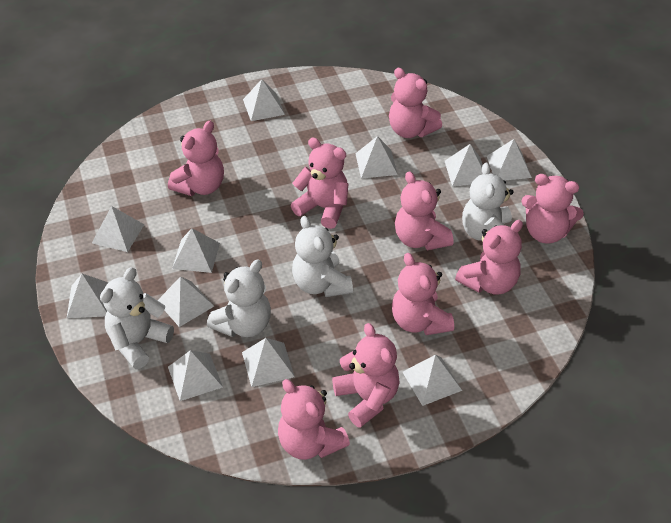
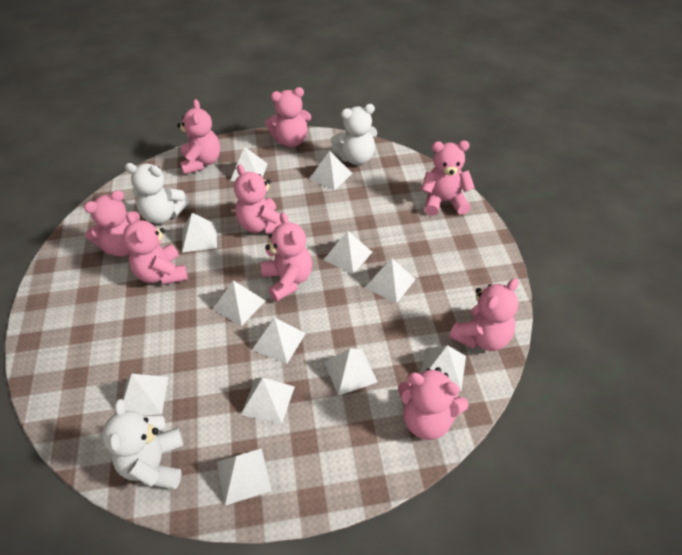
white pyramid: [67,274,108,318] [92,206,144,252] [157,276,214,327] [168,350,223,401] [172,228,220,273] [242,338,295,387] [243,79,285,121] [355,136,398,179] [403,355,462,406] [445,144,483,186] [487,139,532,180] = 11 -> [123,374,168,415] [182,213,217,253] [213,280,266,326] [217,448,272,505] [230,146,268,181] [241,378,295,424] [252,318,306,364] [310,151,352,191] [324,230,372,274] [325,348,377,396] [365,258,416,303] [421,345,466,391] = 12
white teddy bear: [100,267,174,369] [207,260,271,337] [292,216,353,297] [462,162,514,241] = 4 -> [102,399,183,489] [125,163,189,224] [331,104,377,165] = 3

